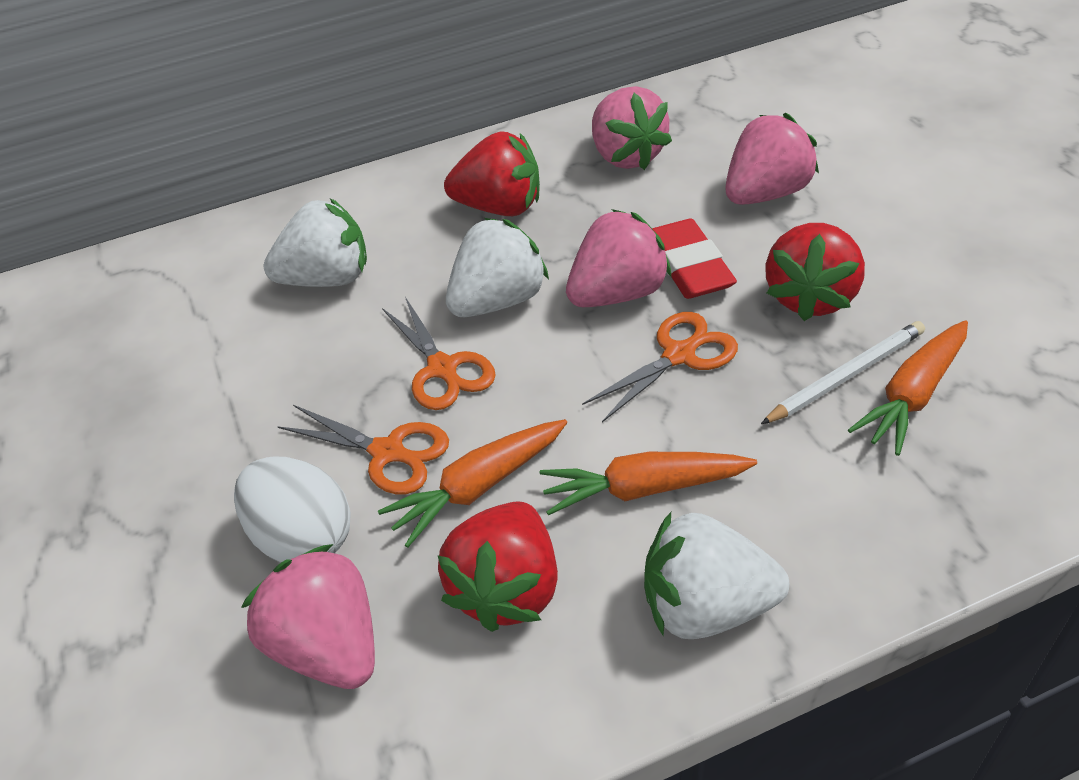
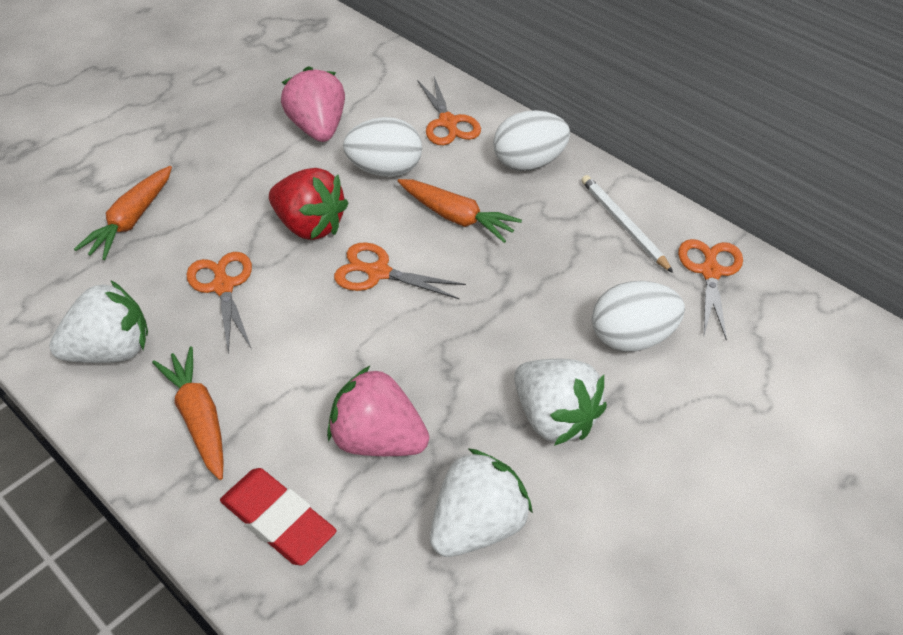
orange scissors: [277,405,449,494] [382,297,496,410] [582,312,738,422] = 3 -> [187,252,252,354] [334,243,466,299] [417,77,481,145] [678,239,743,341] = 4
pink strawberry: [241,544,375,689] [566,209,671,307] [592,86,672,170] [726,113,819,205] = 4 -> [281,66,345,142] [327,365,429,456] = 2
red strawberry: [437,502,558,632] [444,131,540,216] [765,223,865,321] = 3 -> [269,168,349,240] = 1
white egg: [234,457,351,563] = 1 -> [343,117,422,177] [493,110,570,171] [592,281,685,352] = 3

